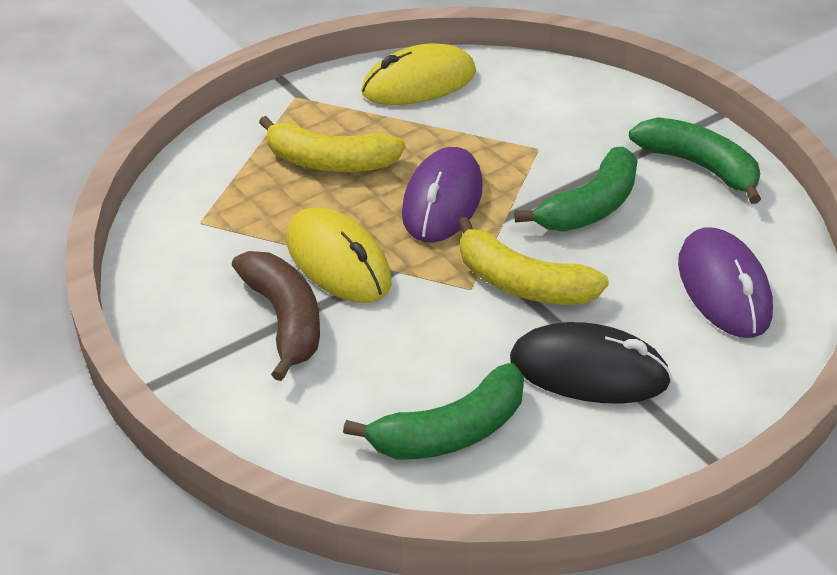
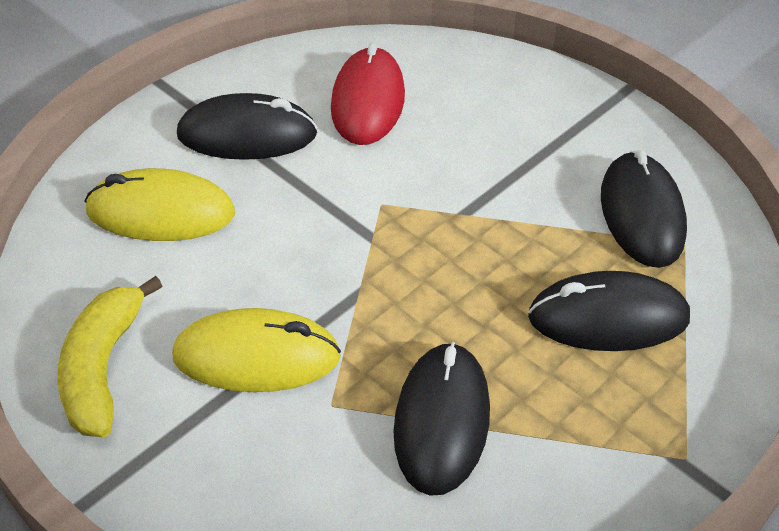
black mouse: [510,322,672,404] = 1 -> [177,93,318,160] [393,342,490,496] [528,271,690,351] [601,150,687,268] = 4
brown banana: [232,251,320,381] = 1 -> none = 0
green banana: [343,363,524,460] [514,147,638,231] [629,117,761,204] = 3 -> none = 0
purple mouse: [402,147,483,242] [678,227,773,338] = 2 -> none = 0
red mouse: none = 0 -> [331,43,405,145] = 1
yellow banana: [259,116,405,172] [458,217,609,305] = 2 -> [58,276,162,437] = 1

